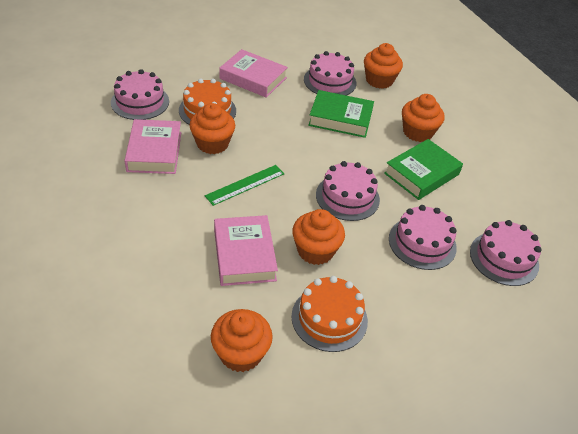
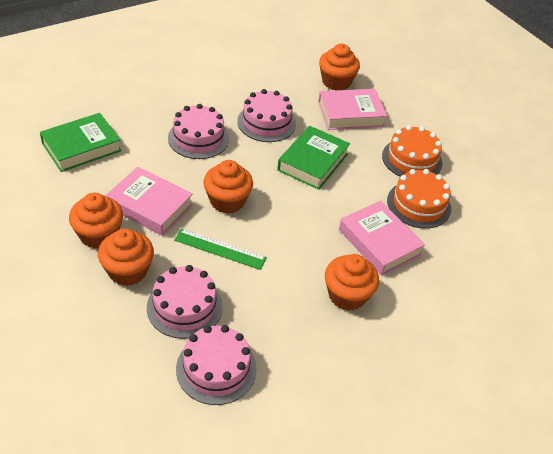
pink cake: [111,69,169,120] [304,51,356,96] [316,161,380,221] [389,205,457,270] [470,220,542,286] = 5 -> [147,265,223,339] [168,104,229,159] [176,325,257,405] [237,89,296,142] = 4

